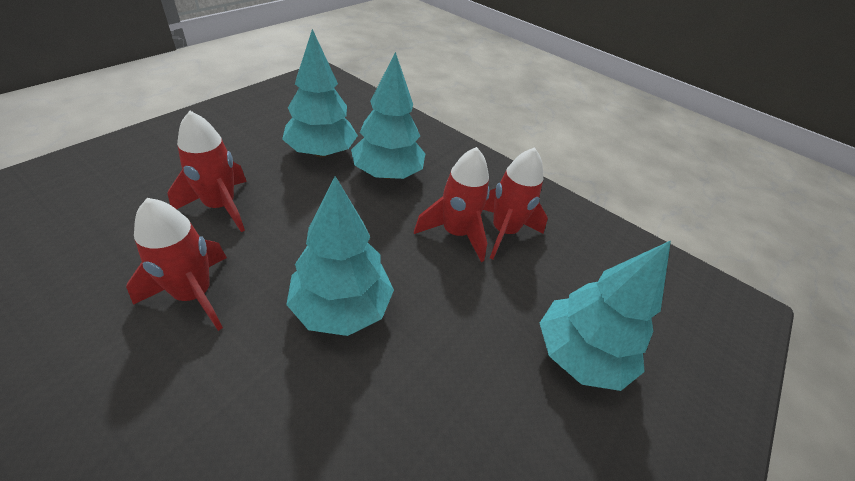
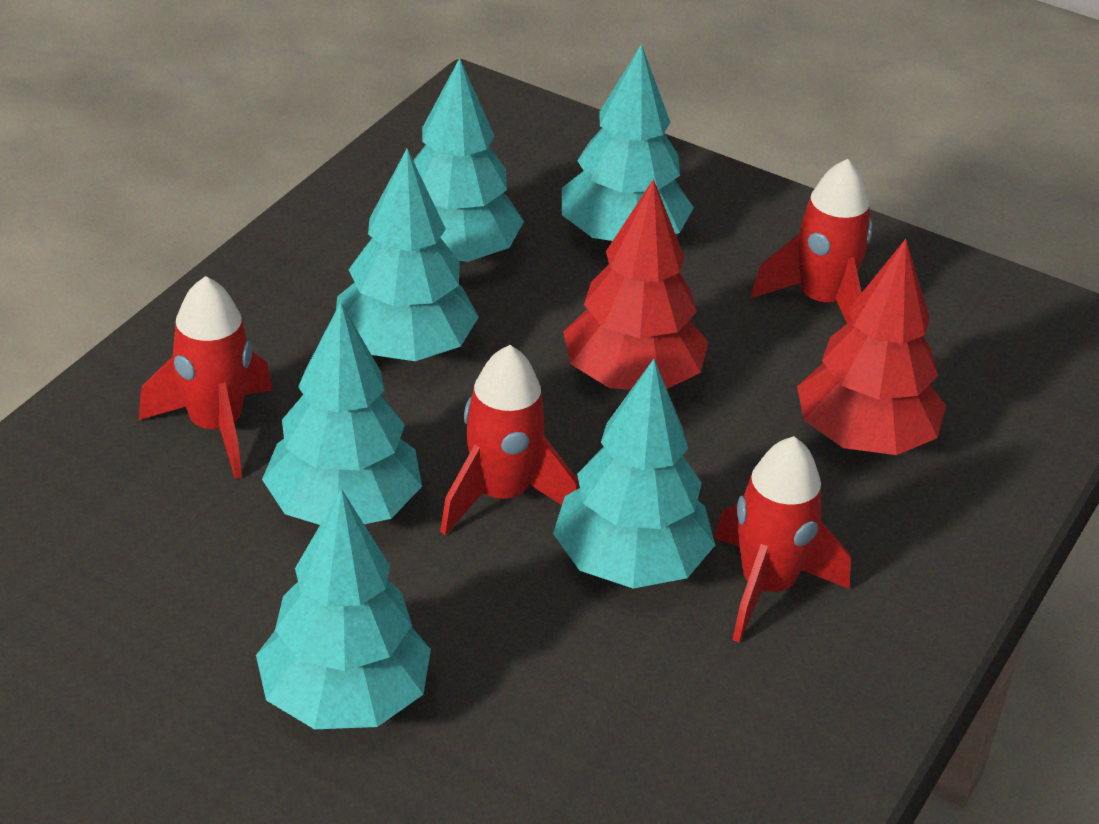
red tree: none = 0 -> [563,179,709,390] [797,239,946,455] = 2
turquoise tree: [282,29,358,157] [286,176,394,336] [351,52,425,179] [540,241,671,391] = 4 -> [256,489,431,729] [262,302,422,525] [336,149,479,361] [413,58,524,262] [553,359,715,589] [562,44,694,243] = 6

